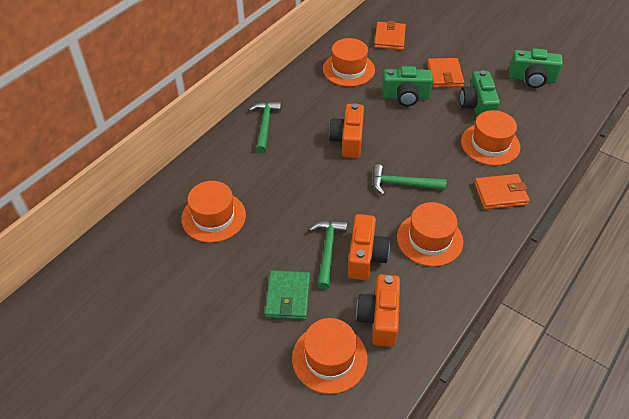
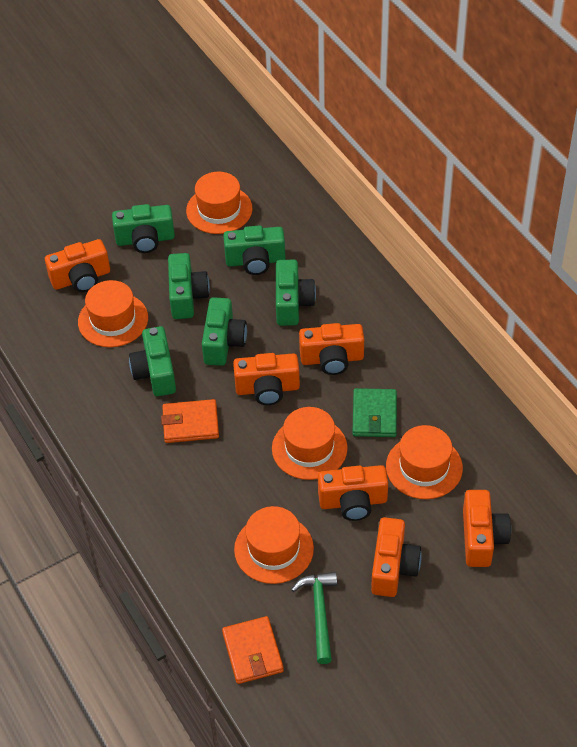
green camera: [382,66,433,106] [460,70,500,117] [509,48,563,88] = 3 -> [112,204,175,253] [129,326,176,396] [168,253,210,319] [202,297,247,366] [223,225,285,275] [276,260,316,326] = 6
green hammer: [249,102,282,153] [309,221,347,289] [372,164,446,195] = 3 -> [291,572,337,664] = 1
orange camera: [329,103,364,158] [348,214,390,280] [356,274,400,347] = 3 -> [45,239,110,292] [233,353,300,405] [299,323,364,375] [318,465,388,521] [371,517,422,597] [463,490,511,567] = 6
orange wallet: [374,21,406,50] [427,58,464,88] [474,174,530,210] = 3 -> [161,399,219,443] [222,616,284,684] = 2

